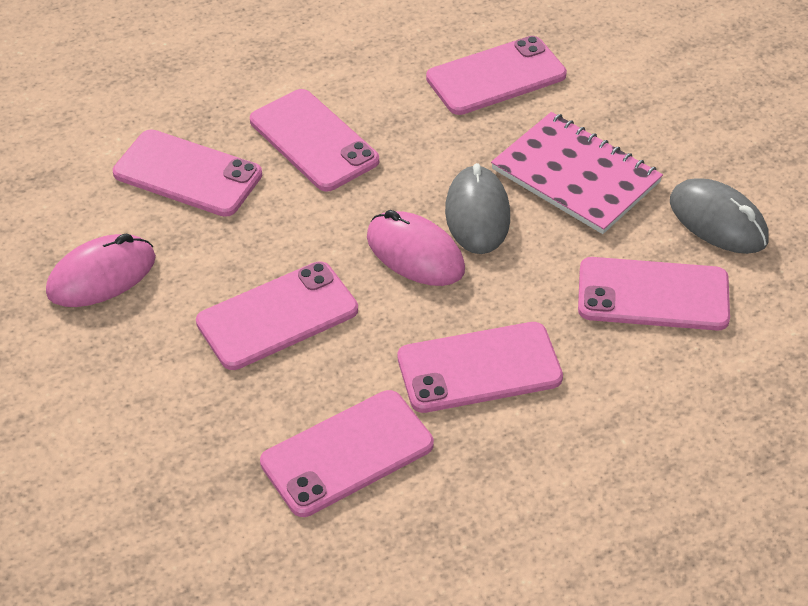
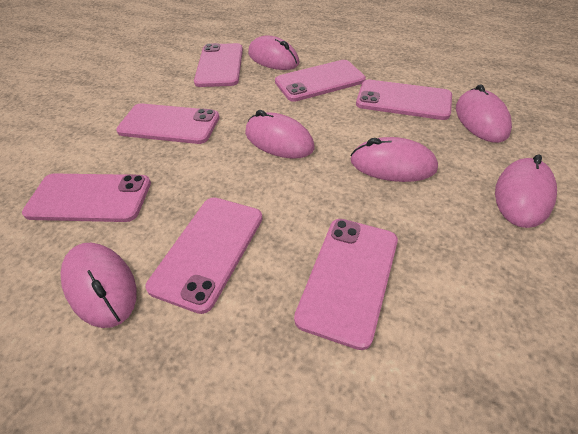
grey mouse: [445,163,510,254] [670,178,769,254] = 2 -> none = 0
pink mouse: [46,234,156,307] [367,210,465,286] = 2 -> [61,243,137,328] [245,110,315,159] [248,36,299,70] [350,137,438,182] [456,84,512,143] [495,155,557,228] = 6
pink notebook: [491,112,663,234] = 1 -> none = 0

